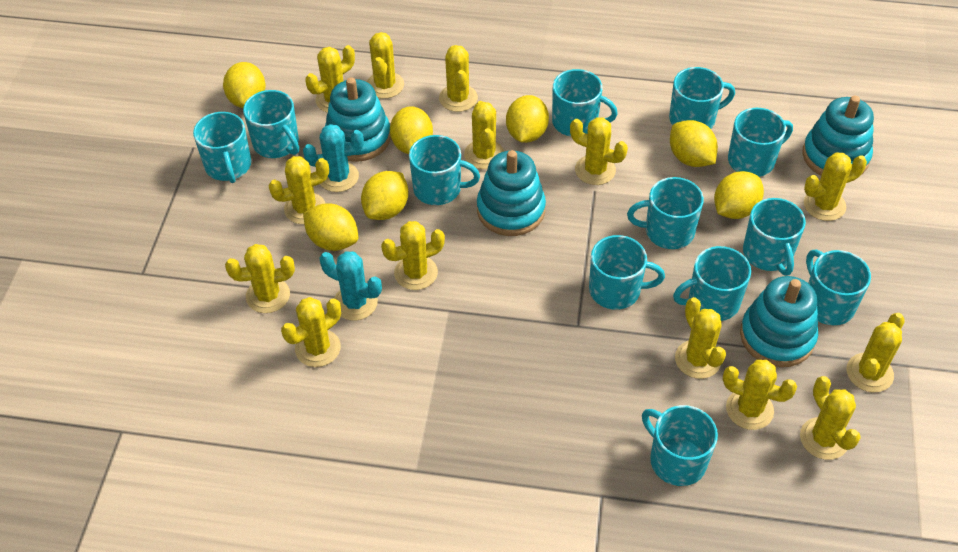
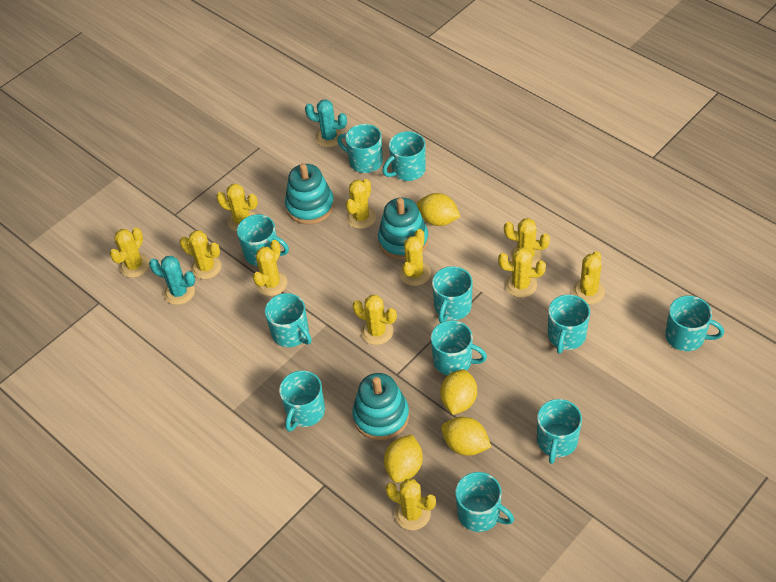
turquoise mug: [193,112,251,183] [243,90,299,158] [409,135,480,205] [552,69,618,136] [589,235,665,310] [627,177,704,249] [642,405,718,486] [669,67,735,129] [673,246,751,321] [728,108,793,177] [743,198,806,275] [806,249,871,325] = 12 -> [237,214,289,266] [265,293,312,347] [279,371,325,432] [337,124,383,173] [383,131,426,181] [431,320,487,375] [432,266,473,323] [455,472,514,532] [537,399,582,464] [548,294,590,354] [665,296,724,351] = 11
turquoise stacking toy: [325,77,391,162] [477,150,546,236] [740,276,818,367] [802,96,874,176] = 4 -> [285,163,334,225] [352,373,409,441] [378,198,429,260] = 3
yellow cactus: [225,244,295,313] [269,156,329,224] [281,297,341,367] [305,45,355,113] [367,32,404,99] [381,221,445,290] [439,45,478,112] [464,101,504,169] [570,117,628,185] [675,297,726,379] [723,360,797,430] [800,376,861,460] [804,153,867,221] [847,313,905,393] = 14 -> [110,227,150,278] [180,230,222,279] [216,184,258,232] [253,240,287,296] [346,179,376,229] [353,295,397,345] [385,479,436,530] [400,229,431,286] [498,247,546,298] [504,218,550,268] [572,251,605,304] = 11
yellow lemon: [223,62,266,108] [303,203,359,251] [361,171,409,220] [390,106,433,154] [506,95,549,143] [670,120,718,167] [714,171,764,219] = 7 -> [384,435,423,483] [417,193,461,226] [440,369,477,415] [441,417,491,456] = 4

